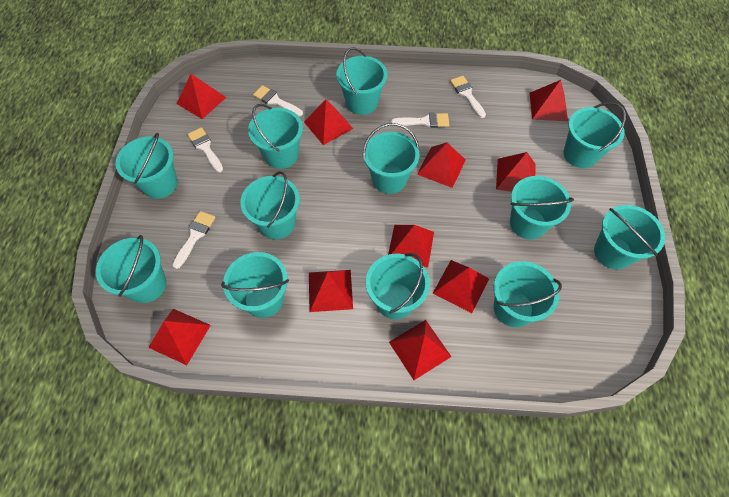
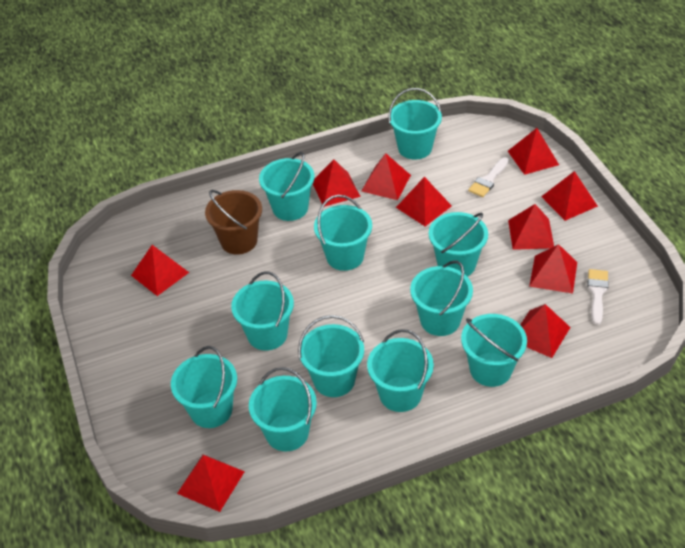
brown bucket: none = 0 -> [205,190,262,255] = 1
turquoise bucket: [96,235,166,303] [115,133,178,199] [221,252,289,318] [240,171,300,239] [248,104,303,169] [336,47,387,115] [363,123,419,194] [366,253,430,319] [494,261,562,327] [510,176,574,239] [564,102,626,168] [594,205,665,269] = 12 -> [171,346,237,428] [231,272,294,351] [249,367,317,451] [259,152,315,221] [298,315,364,397] [314,195,372,271] [367,329,434,412] [388,88,442,160] [410,261,473,336] [429,212,488,277] [461,314,527,387] = 11
white brush: [172,211,216,269] [187,127,223,172] [253,85,303,116] [391,113,449,128] [450,76,486,118] = 5 -> [468,157,509,197] [587,269,609,325] = 2

